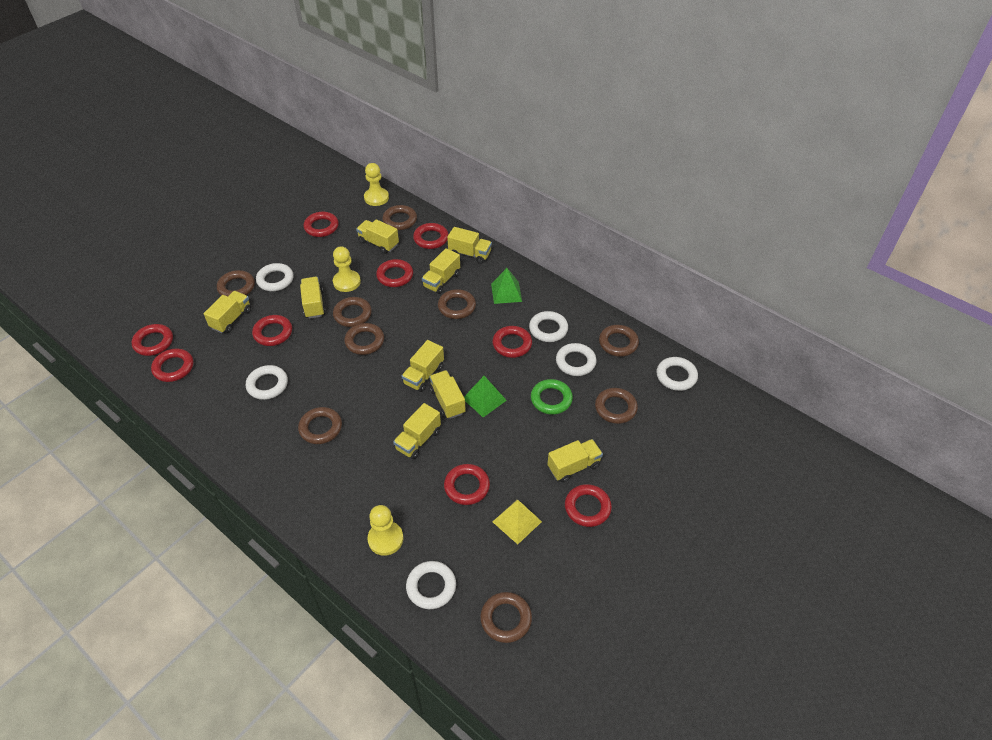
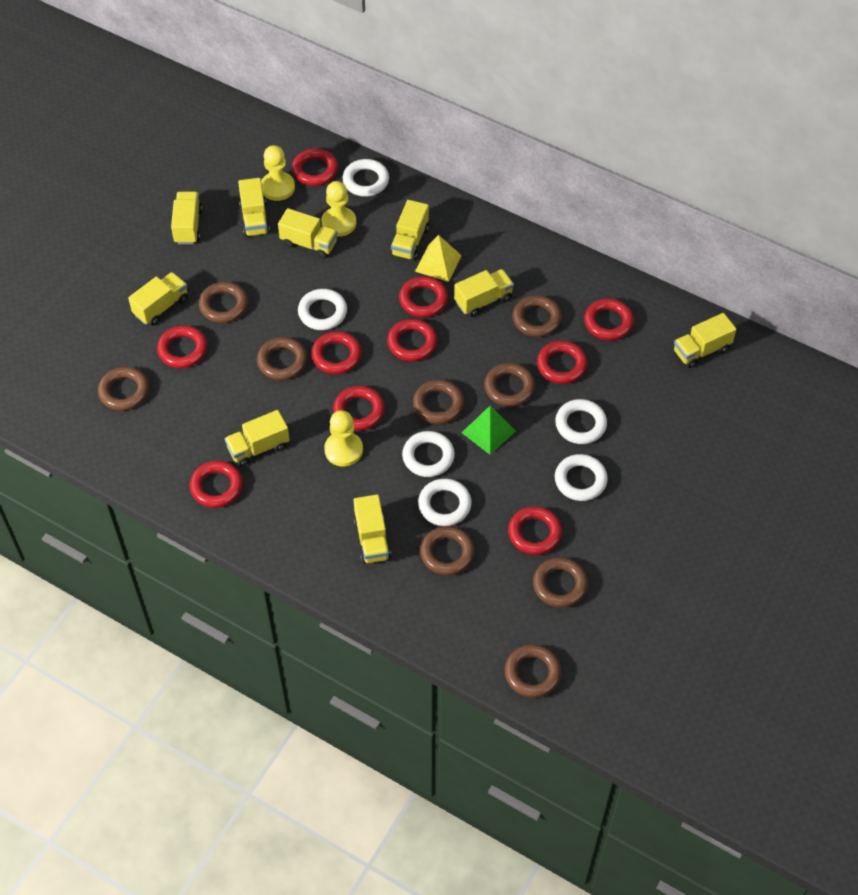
green pyramid: [464,376,507,417] [491,268,522,304] = 2 -> [462,406,516,455] = 1
green ring: [531,379,573,415] = 1 -> none = 0
red ring: [132,324,173,356] [151,349,193,382] [252,315,292,346] [303,212,339,237] [376,259,413,287] [413,223,449,249] [444,464,490,505] [492,326,532,358] [565,484,612,527] = 9 -> [157,326,207,368] [190,461,243,508] [292,148,338,186] [311,331,362,374] [333,386,385,431] [387,319,437,361] [399,276,448,318] [508,506,562,555] [537,341,587,384] [584,298,634,340] = 10

